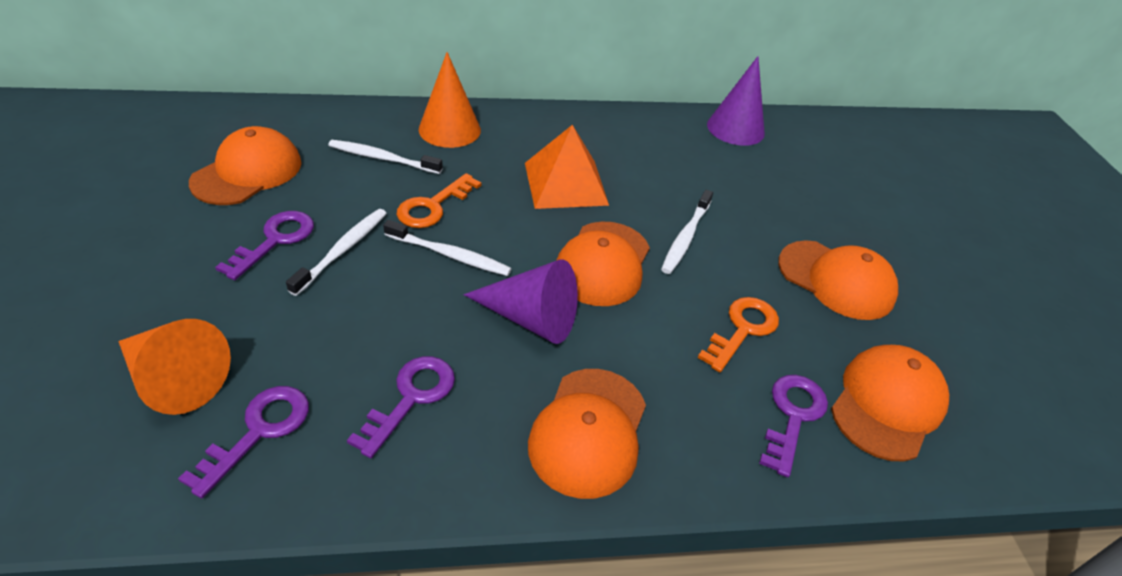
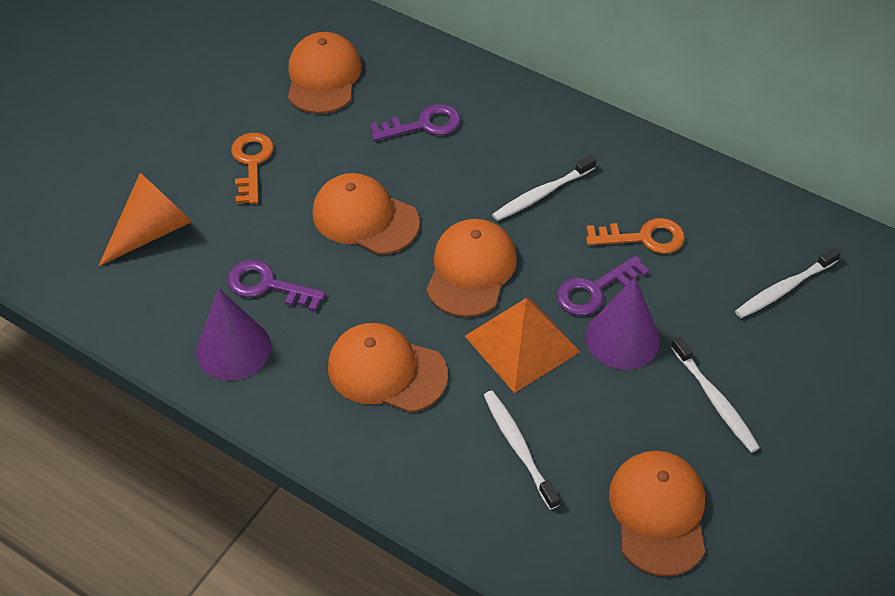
orange cone: [118,319,231,415] [419,52,481,148] = 2 -> [99,173,192,266] = 1
purple key: [178,386,309,499] [215,211,314,280] [347,356,455,458] [759,375,828,477] = 4 -> [228,260,326,311] [370,104,461,141] [557,255,649,316] = 3

